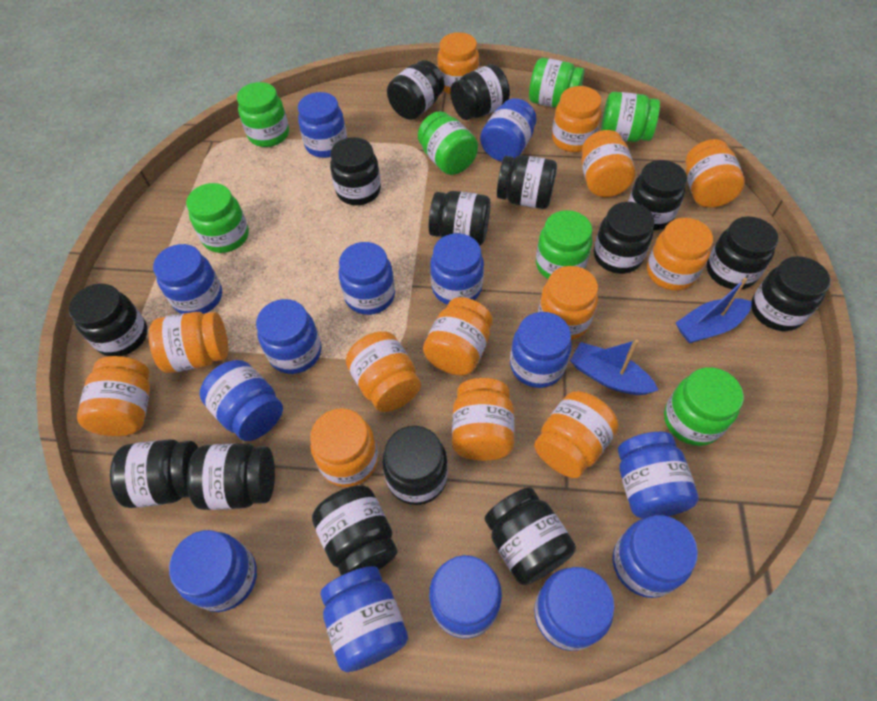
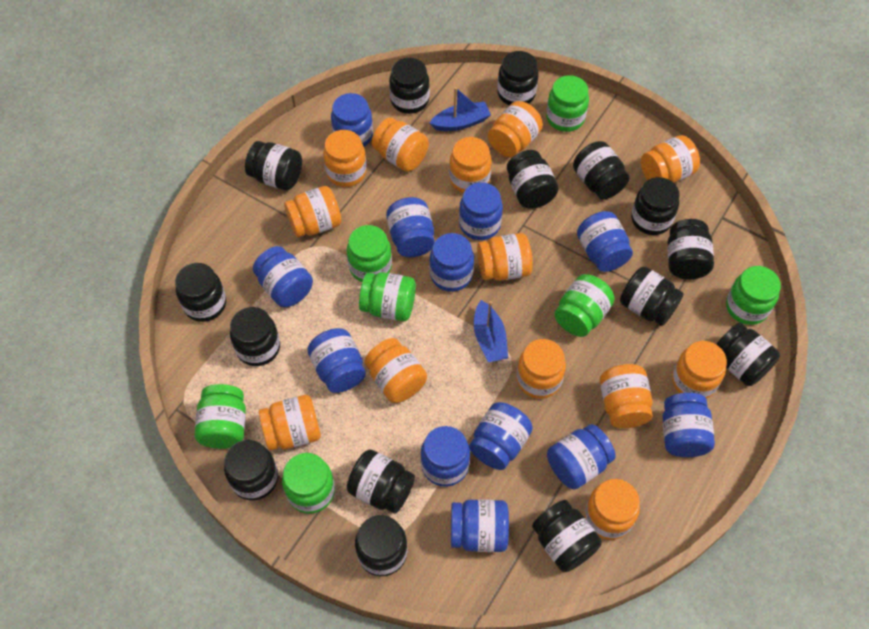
blue jar: [153,244,222,314] [169,530,257,612] [200,360,283,441] [256,299,321,374] [298,92,347,158] [320,566,408,672] [339,242,395,315] [429,555,502,639] [430,233,484,305] [480,98,537,162] [510,312,572,388] [534,567,614,651] [613,515,698,598] [618,432,699,519] = 14 -> [253,246,313,307] [307,328,366,393] [331,93,373,147] [386,197,435,257] [421,426,470,487] [429,233,474,292] [451,499,509,552] [459,182,503,240] [469,402,533,470] [547,424,616,489] [577,211,633,272] [662,393,715,457] = 12

